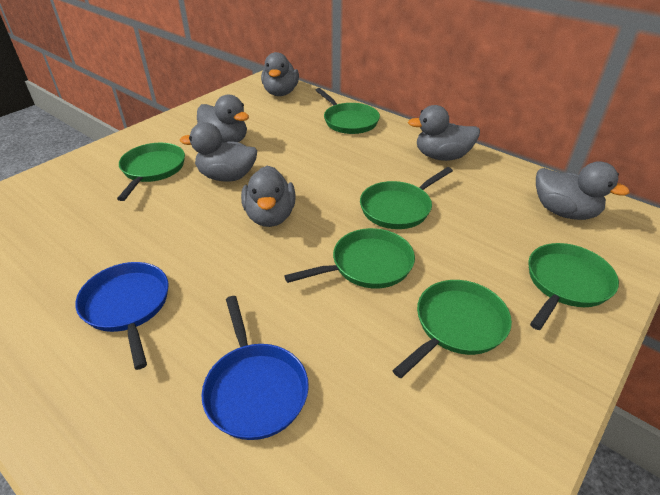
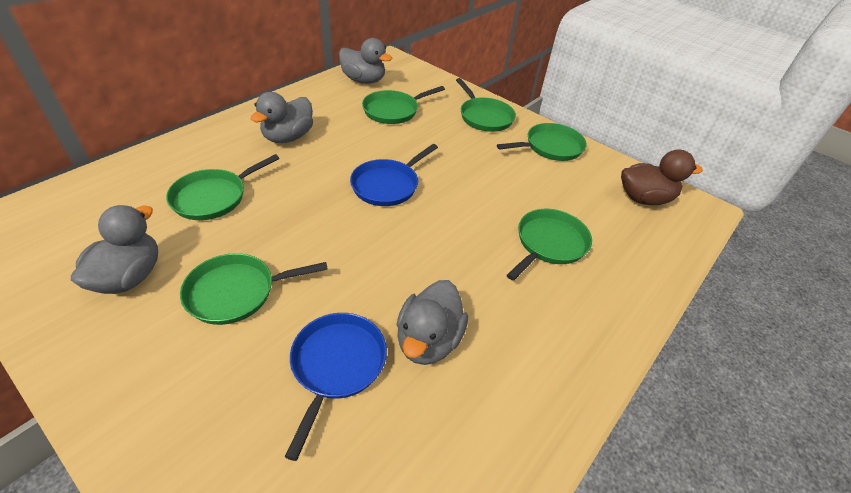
brown duck: none = 0 -> [621,149,703,205] = 1
grey duck: [180,122,257,182] [197,94,249,143] [241,166,296,227] [261,52,299,96] [408,105,480,161] [536,161,630,220] = 6 -> [71,205,158,294] [250,92,313,143] [339,38,392,84] [397,280,468,365] = 4

